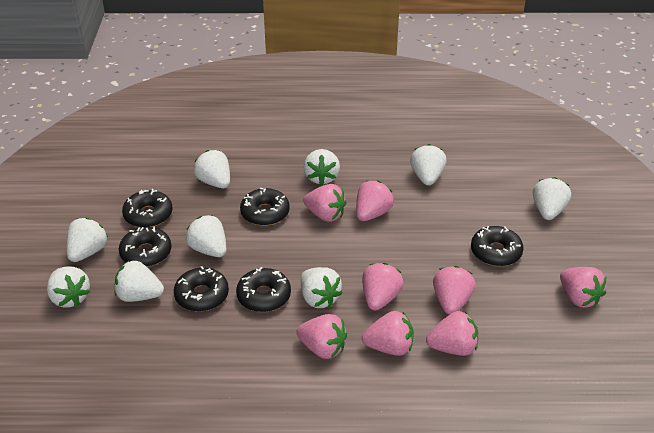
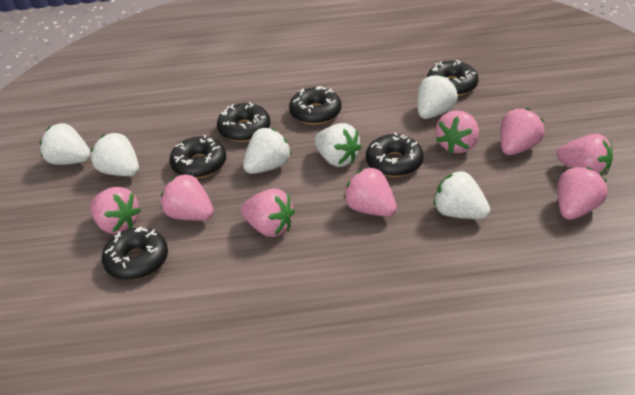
white strawberry: [47,267,90,308] [67,218,108,262] [114,261,164,302] [186,215,226,257] [194,150,230,188] [301,267,342,308] [304,149,340,185] [410,144,446,186] [533,177,571,220] = 9 -> [40,123,91,165] [91,133,139,176] [243,128,292,174] [314,123,362,167] [417,75,458,119] [434,171,490,219] = 6

